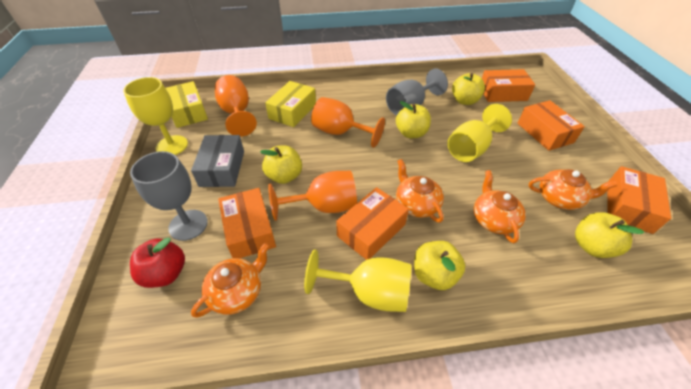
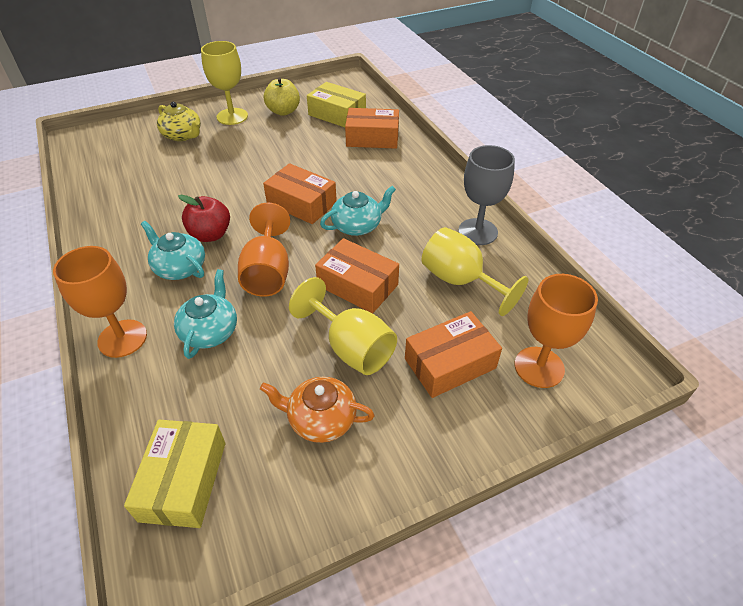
grey box: [191,135,244,187] = 1 -> none = 0
grey goblet: [130,151,208,241] [386,68,448,115] = 2 -> [458,145,515,245] = 1
orange box: [218,188,276,258] [336,187,409,260] [482,69,535,102] [517,100,585,151] [607,166,671,234] = 5 -> [263,163,337,224] [315,238,399,314] [345,108,399,149] [405,311,502,398] = 4
orange teapot: [191,243,269,318] [396,159,444,223] [474,170,526,243] [529,169,617,210] = 4 -> [260,377,375,443] = 1
turquoise teapot: none = 0 -> [141,221,205,280] [174,269,237,359] [320,186,396,236] = 3
yellow apple: [260,145,302,184] [396,101,431,138] [414,241,465,290] [452,73,485,105] [575,212,645,258] = 5 -> [264,77,300,116] = 1
yellow teapot: none = 0 -> [157,102,201,141] = 1

